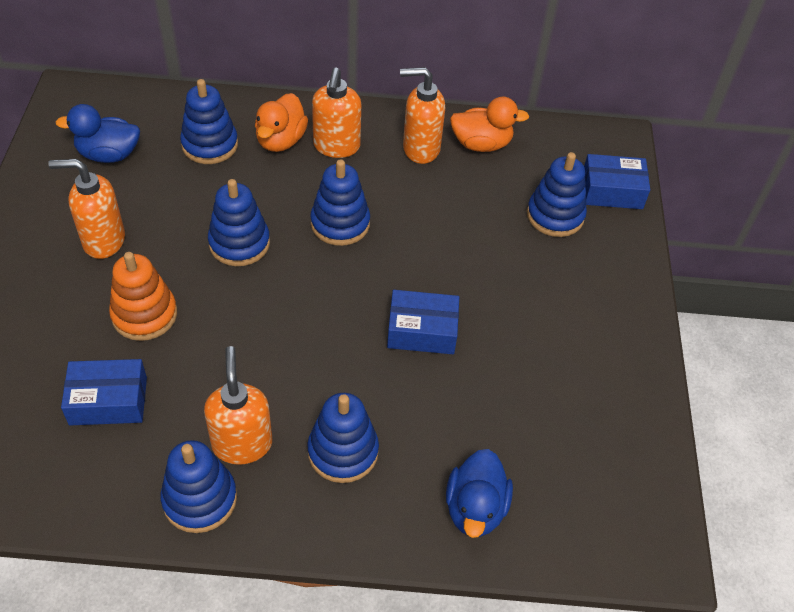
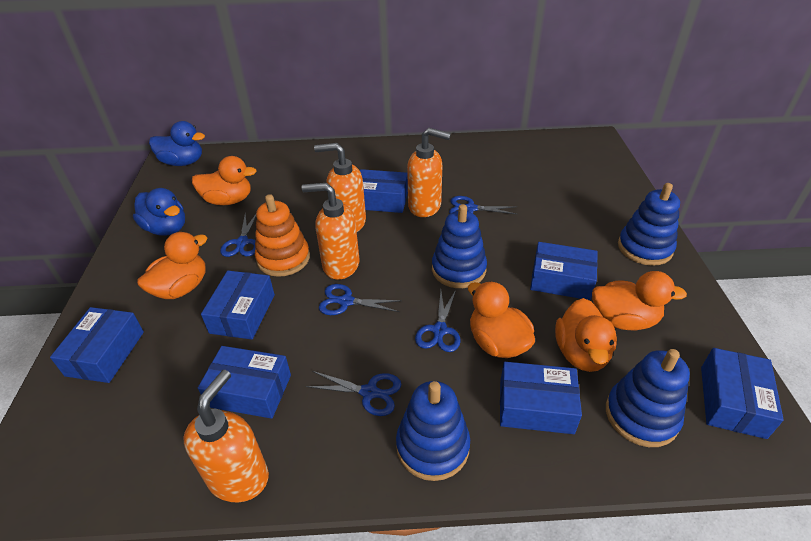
blue box: [61,359,147,425] [387,290,459,354] [584,154,650,209] = 3 -> [50,307,144,383] [198,346,291,419] [201,271,275,340] [360,169,408,213] [500,362,582,434] [530,242,598,300] [701,348,784,439] = 7
blue scissors: none = 0 -> [220,213,256,257] [306,371,401,416] [319,284,402,315] [415,290,461,352] [449,196,518,215] = 5
blue stacking toy: [161,440,237,533] [180,79,238,164] [208,179,270,266] [307,393,379,483] [310,159,370,246] [527,152,587,237] = 6 -> [396,381,470,481] [432,204,487,288] [606,349,690,447] [618,183,680,266] = 4
orange duck: [255,93,308,152] [450,97,529,152] = 2 -> [137,232,207,299] [192,156,257,205] [468,281,535,358] [555,298,617,372] [592,271,687,330] = 5

